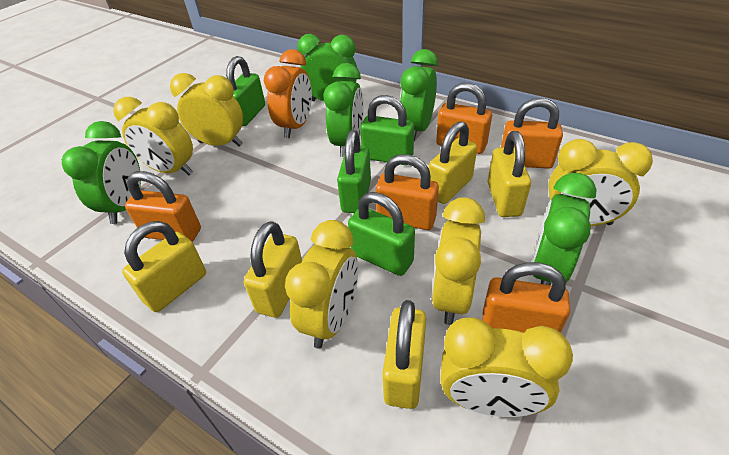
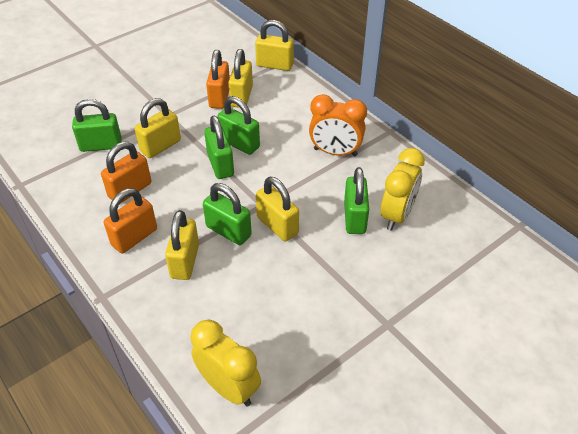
green clock: [62,121,141,224] [297,34,357,101] [323,63,363,157] [400,49,438,141] [532,173,597,285] = 5 -> none = 0
green padlock: [226,56,265,126] [337,130,371,213] [348,192,415,276] [360,95,414,165] = 4 -> [72,99,122,152] [203,183,252,245] [204,116,234,179] [217,96,260,155] [344,167,369,234] = 5
orange padlock: [125,171,201,242] [376,154,439,230] [436,83,492,154] [482,262,570,333] [501,98,563,169] = 5 -> [101,142,151,204] [104,188,157,253] [206,50,230,109] = 3
yellow clock: [113,97,193,175] [170,73,243,147] [285,220,358,349] [432,197,485,325] [441,317,573,417] [548,139,653,226] = 6 -> [191,320,261,406] [381,148,425,231] = 2

